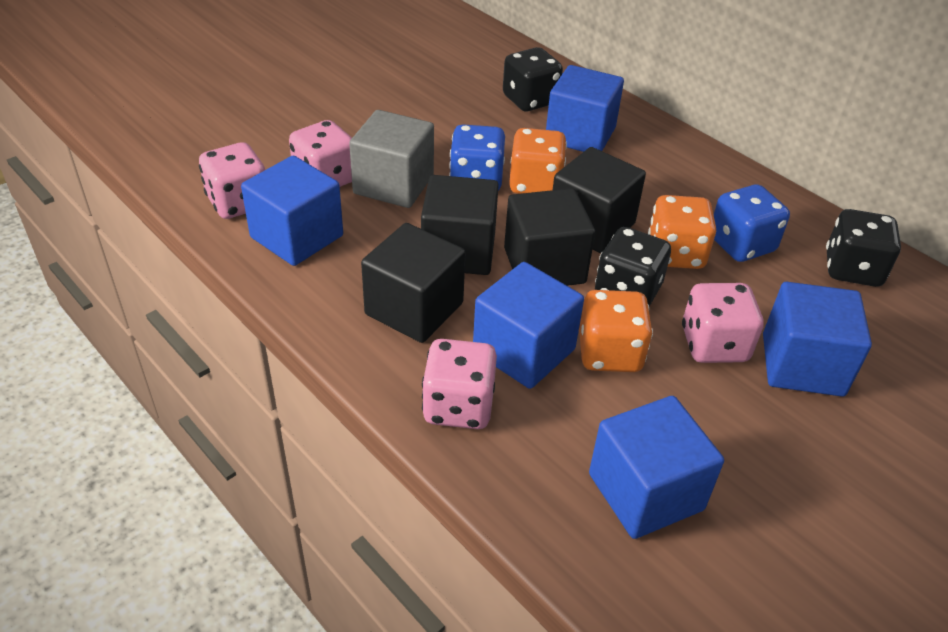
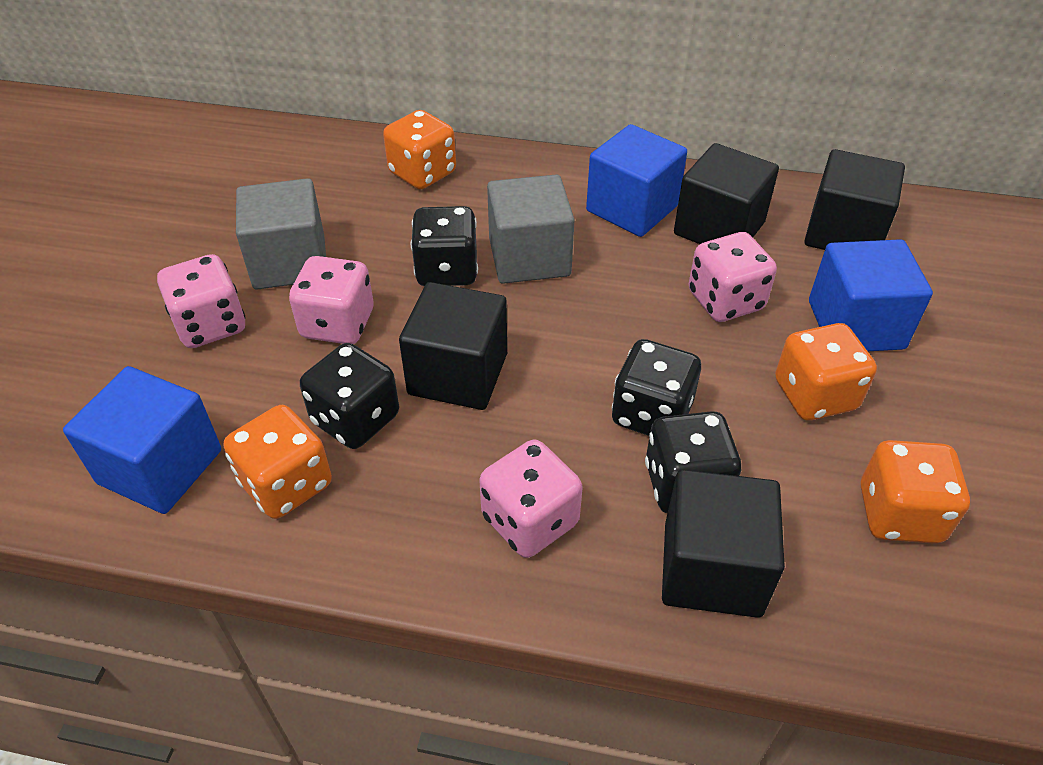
black dice: [503,47,563,111] [595,227,671,306] [826,209,901,287] = 3 -> [300,343,399,449] [411,206,478,286] [612,339,701,436] [645,411,741,513] = 4
blue cube: [241,156,343,266] [473,262,584,389] [546,65,624,152] [589,396,724,539] [763,282,872,397] = 5 -> [63,366,221,514] [586,124,687,237] [809,239,933,351] = 3
blue dice: [449,124,505,191] [714,185,790,262] = 2 -> none = 0
grey cube: [349,110,434,208] = 1 -> [236,178,326,290] [487,174,575,284] = 2
orange dice: [509,128,567,194] [579,290,653,372] [648,195,716,269] = 3 -> [224,405,332,519] [383,110,456,189] [775,323,877,420] [861,440,970,544] = 4

